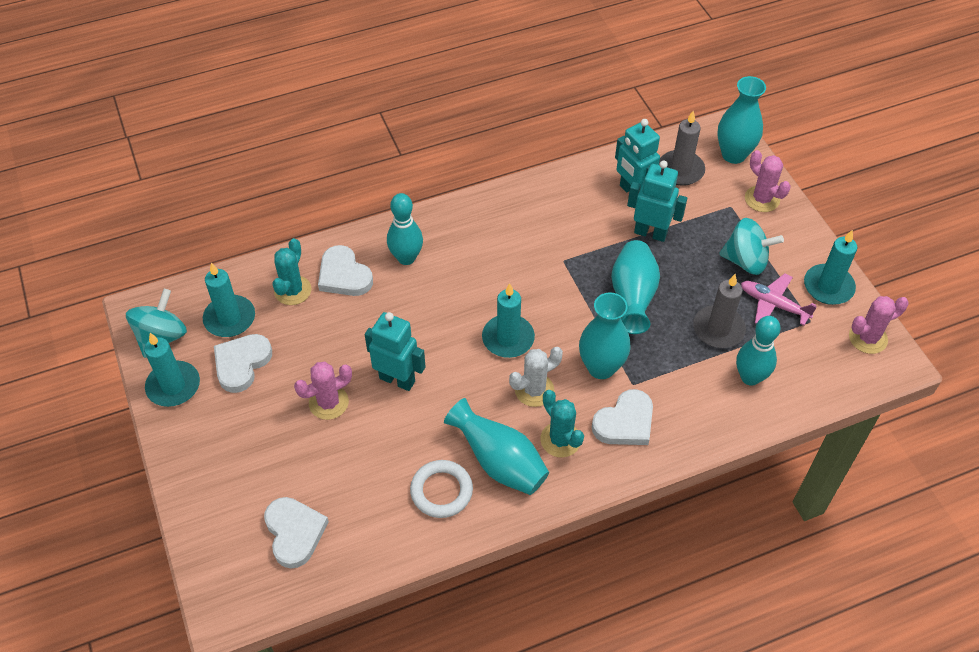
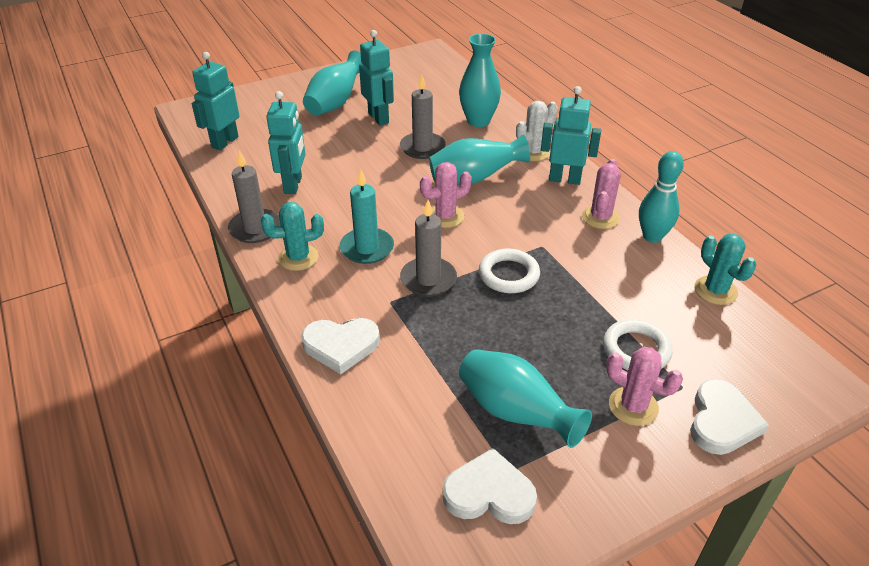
grey candle: [659,111,705,186] [693,274,746,348] = 2 -> [228,151,281,243] [400,75,446,159] [400,200,457,296] = 3
pink plane: [741,273,817,325] = 1 -> none = 0
turquoise bowling pin: [387,193,423,265] [736,316,781,386] = 2 -> [639,151,684,243] = 1
turquoise candle: [144,333,200,407] [203,263,255,337] [482,283,535,358] [804,230,857,305] = 4 -> [340,170,394,264] = 1
turquoise robot: [365,312,426,391] [615,119,660,193] [627,160,687,242] = 3 -> [192,52,240,150] [266,91,305,194] [359,30,394,125] [541,86,601,185] = 4
turquoise spinning top: [126,289,187,358] [719,218,784,275] = 2 -> none = 0
white heart: [214,334,272,393] [264,497,329,568] [318,245,373,296] [592,389,653,445] = 4 -> [301,318,380,374] [443,448,537,524] [690,379,769,455] = 3
white ring: [410,460,473,518] = 1 -> [479,249,540,293] [603,319,673,370] = 2

